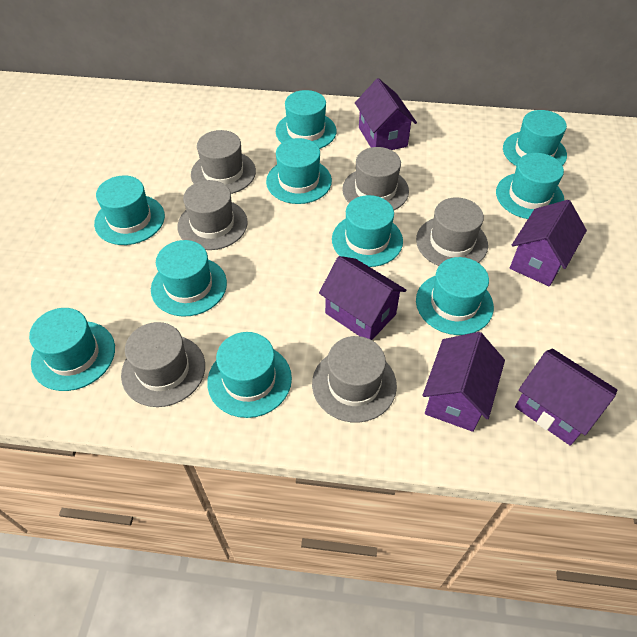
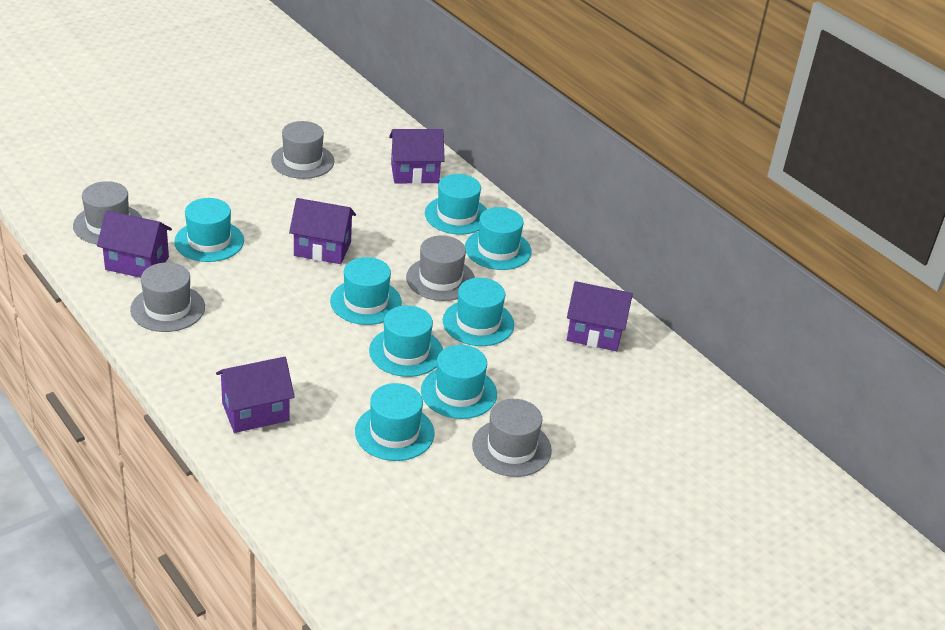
grey hat: [121,322,205,407] [178,180,248,250] [191,130,256,194] [312,336,397,423] [342,147,409,210] [416,197,488,266] = 6 -> [73,181,142,244] [130,262,205,332] [271,121,334,179] [406,235,475,301] [472,399,552,477] = 5
turquoise hat: [29,308,115,391] [94,176,165,245] [151,240,227,317] [207,332,292,418] [266,138,332,204] [276,90,337,149] [332,195,403,267] [416,257,494,335] [496,153,564,219] [503,110,567,166] = 10 -> [174,198,244,262] [330,257,402,325] [355,383,434,461] [369,305,443,377] [421,345,497,419] [425,174,487,235] [443,278,514,346] [465,207,532,270] = 8

